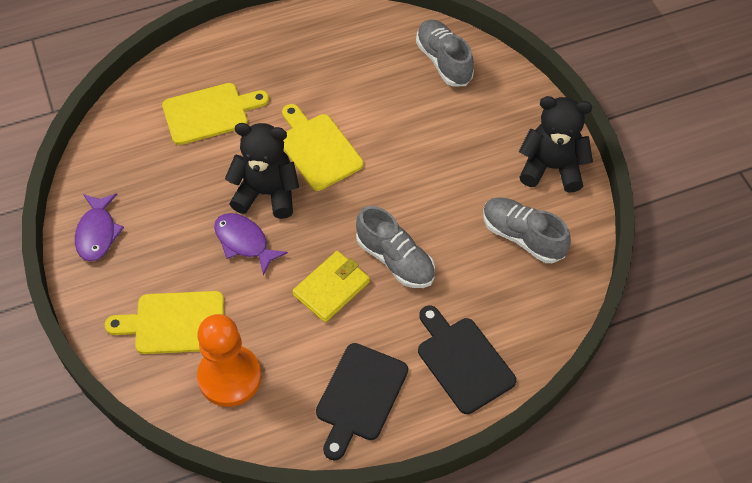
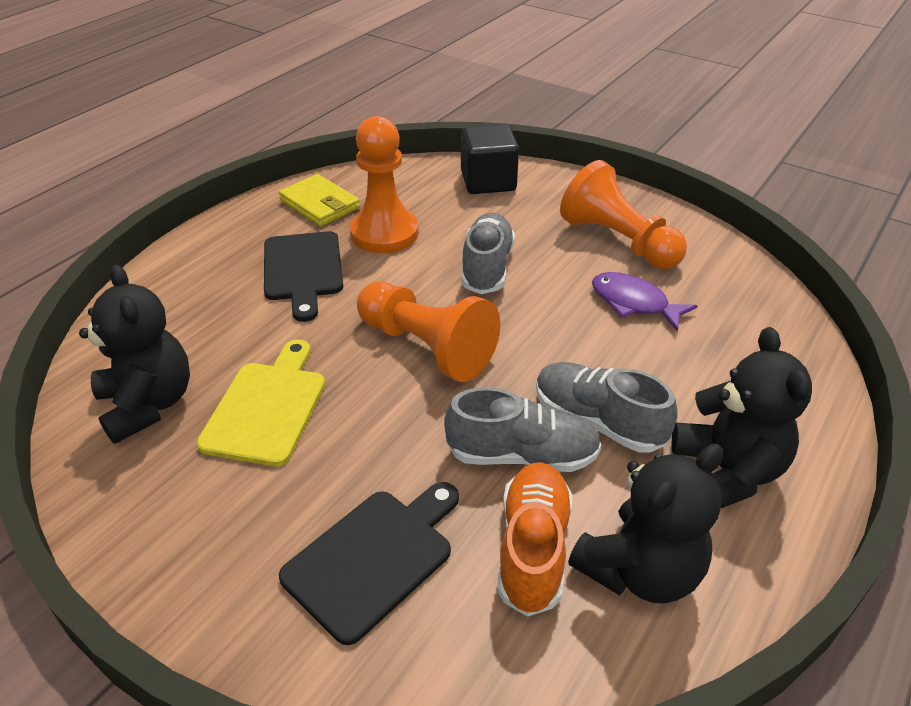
black cube: none = 0 -> [461,124,519,194] = 1
black teddy bear: [225,123,299,219] [519,96,593,193] = 2 -> [79,265,190,444] [568,444,723,603] [671,327,812,508] = 3
orange pawn: [197,314,262,407] = 1 -> [350,116,419,253] [357,282,500,382] [560,160,687,269] = 3
orange shoe: none = 0 -> [497,462,573,617] = 1
purple fish: [75,193,124,262] [214,213,288,276] = 2 -> [592,272,698,331] = 1
yellow cutting board: [105,291,224,354] [162,83,269,145] [282,104,363,191] = 3 -> [197,340,325,466] = 1

